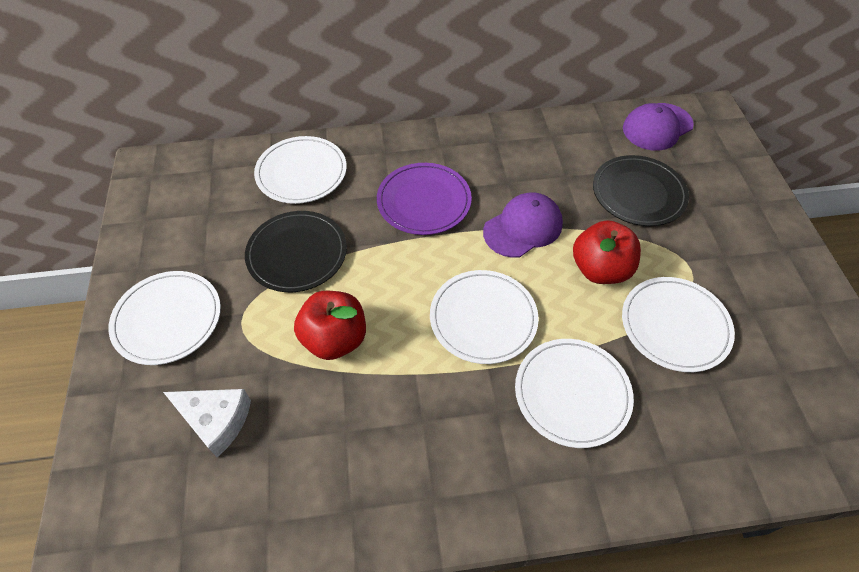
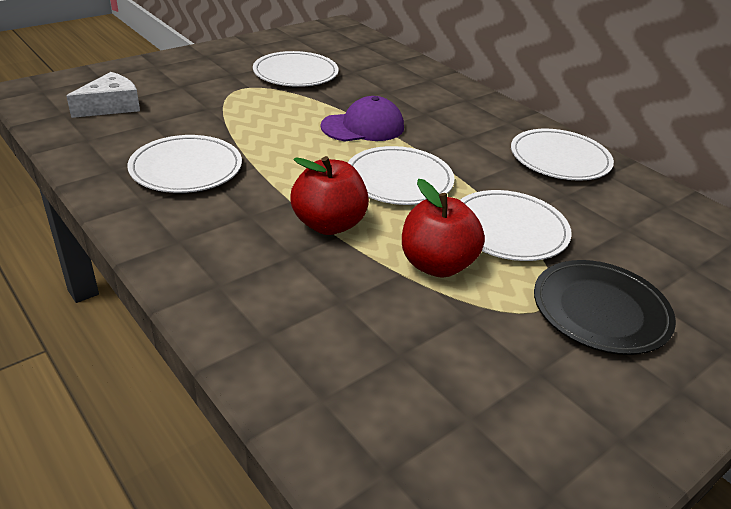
black plate: [245,211,347,292] [593,155,689,226] = 2 -> [534,260,676,355] = 1
purple cap: [483,192,563,258] [623,103,694,151] = 2 -> [321,96,404,141] = 1
purple plate: [377,163,472,235] = 1 -> none = 0

